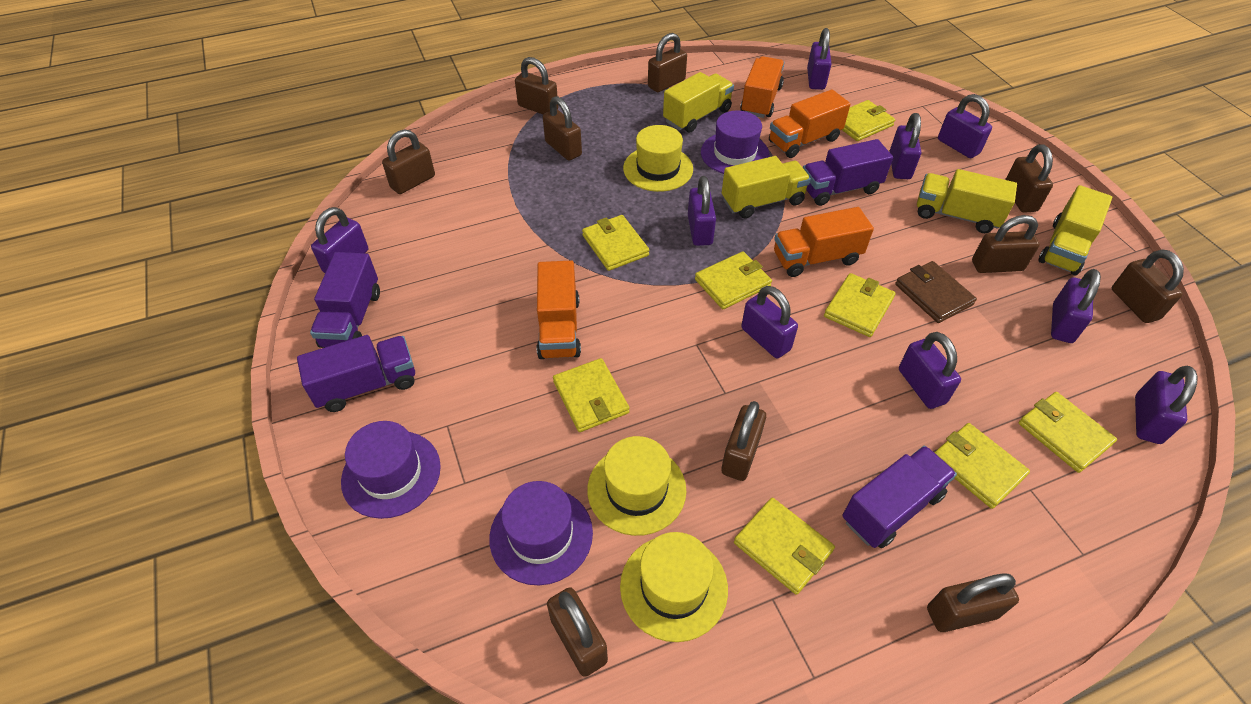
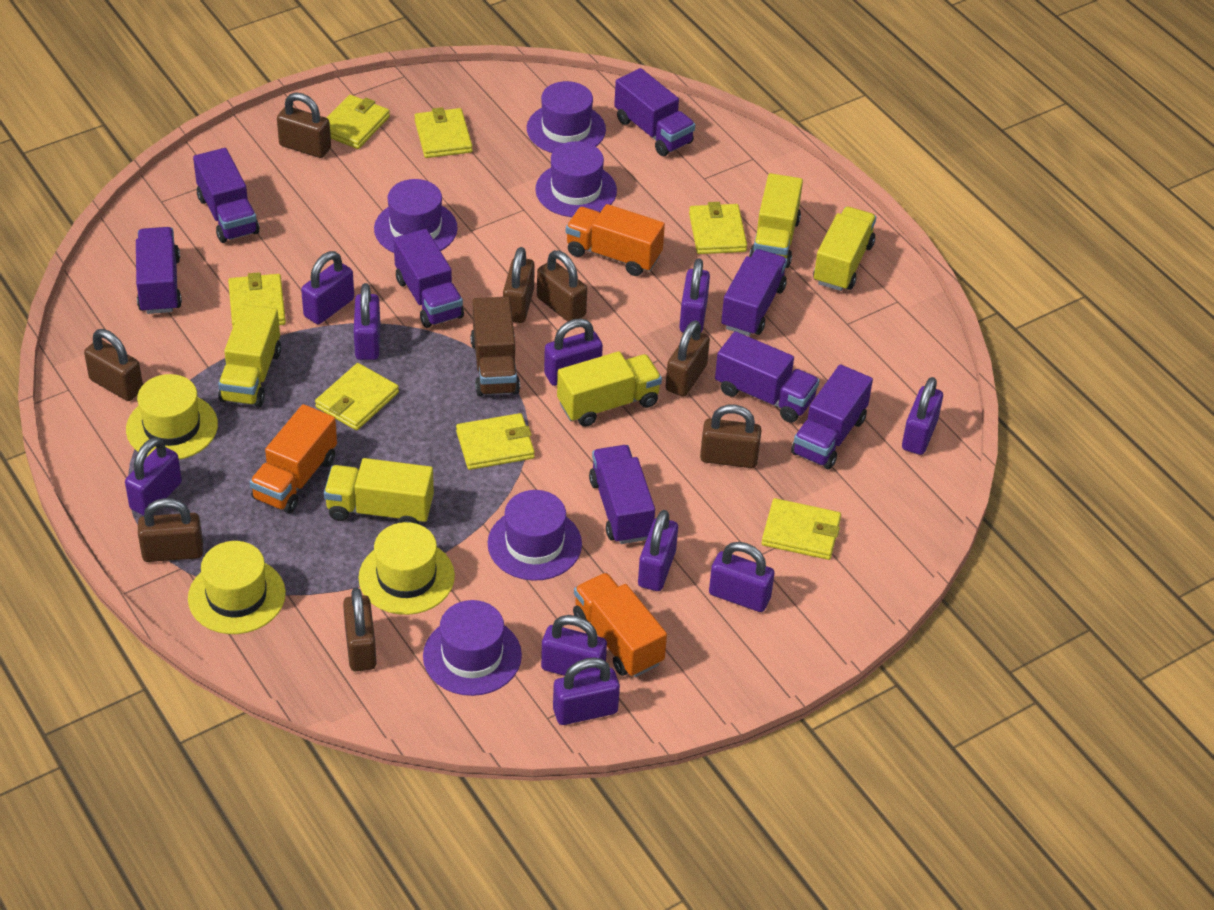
brown padlock: [382,129,435,194] [515,57,558,114] [543,96,582,160] [547,587,608,677] [648,33,687,92] [721,401,766,481] [927,573,1019,632] [972,215,1040,273] [1005,144,1053,213] [1112,249,1184,323] = 10 -> [84,329,143,401] [138,498,203,562] [277,93,331,158] [343,588,377,671] [503,247,535,323] [537,250,587,322] [666,320,710,397] [700,404,762,468] = 8
brown truck: none = 0 -> [470,297,520,396] = 1
brown wallet: [895,261,977,323] = 1 -> none = 0
orange truck: [537,261,581,359] [740,56,784,118] [769,89,851,158] [774,207,874,277] = 4 -> [250,404,337,513] [566,204,665,276] [573,573,667,677] = 3
purple hat: [341,421,441,519] [489,481,593,585] [701,110,770,174] = 3 -> [374,179,458,253] [423,600,522,696] [488,490,582,581] [527,81,606,153] [535,141,617,217] = 5
purple padlock: [311,207,368,273] [688,176,716,246] [741,286,798,358] [807,28,831,90] [889,113,921,179] [899,332,961,409] [938,94,992,158] [1051,269,1101,343] [1135,366,1198,444] = 9 -> [125,437,182,516] [301,251,354,324] [354,283,380,360] [541,615,607,676] [544,318,603,386] [553,657,620,725] [638,510,678,591] [679,258,710,333] [709,542,775,612] [902,377,943,455] = 10
purple truck: [297,335,415,412] [310,252,380,348] [803,139,893,206] [842,446,957,548] = 4 -> [136,227,182,314] [193,148,259,243] [394,229,464,328] [589,445,655,544] [614,68,695,156] [715,331,820,423] [721,249,787,336] [791,364,873,469] = 8
yellow truck: [663,72,734,133] [722,156,811,218] [917,169,1017,233] [1038,185,1112,276] = 4 -> [218,304,281,407] [324,458,434,524] [557,351,662,427] [749,173,803,268] [813,207,876,291] = 5
yellow wallet: [553,358,629,432] [582,215,649,271] [695,251,772,309] [734,498,835,595] [824,273,896,337] [842,100,895,141] [934,423,1030,509] [1019,392,1117,473] = 8 -> [228,272,286,327] [315,363,399,430] [327,95,390,149] [414,107,473,158] [456,413,535,470] [689,202,747,254] [762,498,841,560] = 7

